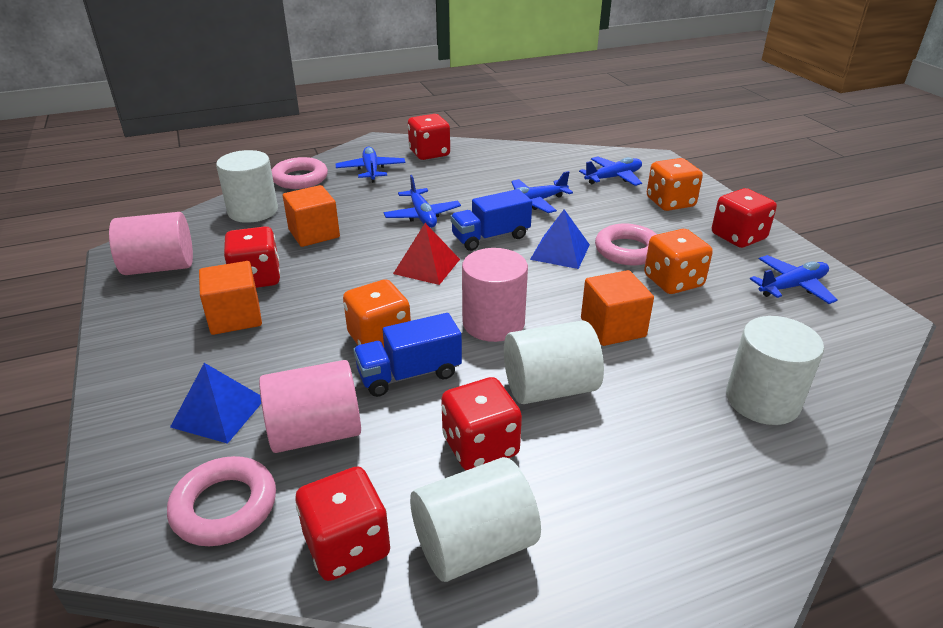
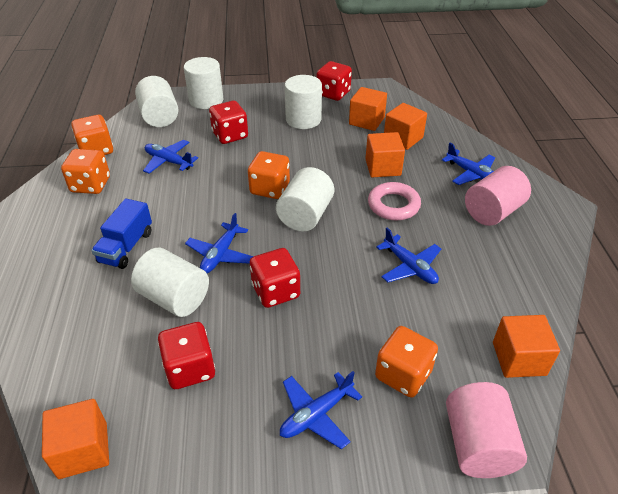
blue pyramid: [170,363,261,444] [530,209,590,269] = 2 -> none = 0
blue truck: [353,313,462,397] [450,189,532,251] = 2 -> [91,198,152,269] = 1
orange cube: [199,261,262,335] [283,185,340,247] [581,270,654,346] = 3 -> [42,399,109,479] [349,87,387,131] [365,132,405,177] [384,103,427,150] [493,315,560,378] = 5
orange dice: [343,279,411,347] [644,229,713,294] [647,158,703,211] = 3 -> [61,149,110,194] [71,115,113,155] [248,151,290,199] [375,326,438,398] = 4
pink cylinder: [109,212,193,275] [259,360,361,453] [462,248,528,342] = 3 -> [446,382,527,478] [465,166,531,226] = 2
pink ring: [167,456,276,546] [271,157,328,189] [595,224,657,265] = 3 -> [368,182,421,221] = 1
red dice: [224,226,280,288] [296,466,390,581] [408,114,450,160] [441,377,522,470] [712,188,777,248] = 5 -> [158,322,215,389] [209,101,248,144] [250,248,300,308] [317,61,352,101] = 4
red pyramid: [393,223,460,285] = 1 -> none = 0
white cylinder: [216,150,278,223] [410,457,541,582] [504,320,604,404] [726,316,824,425] = 4 -> [131,248,209,317] [135,76,179,127] [184,57,223,109] [276,167,334,232] [285,75,322,129] = 5

